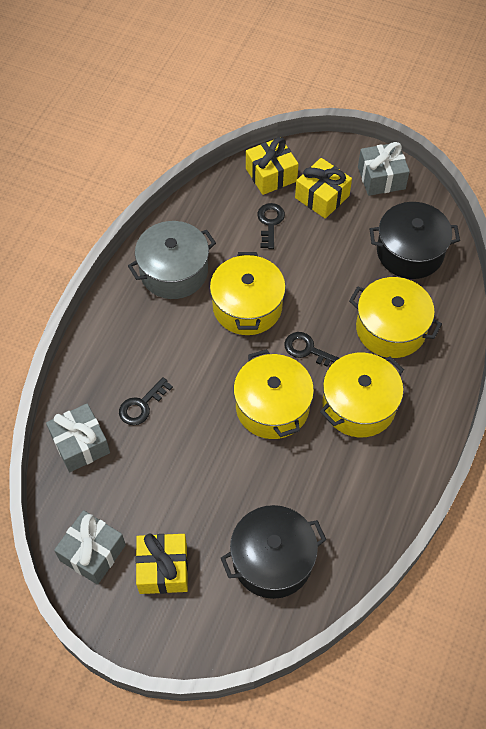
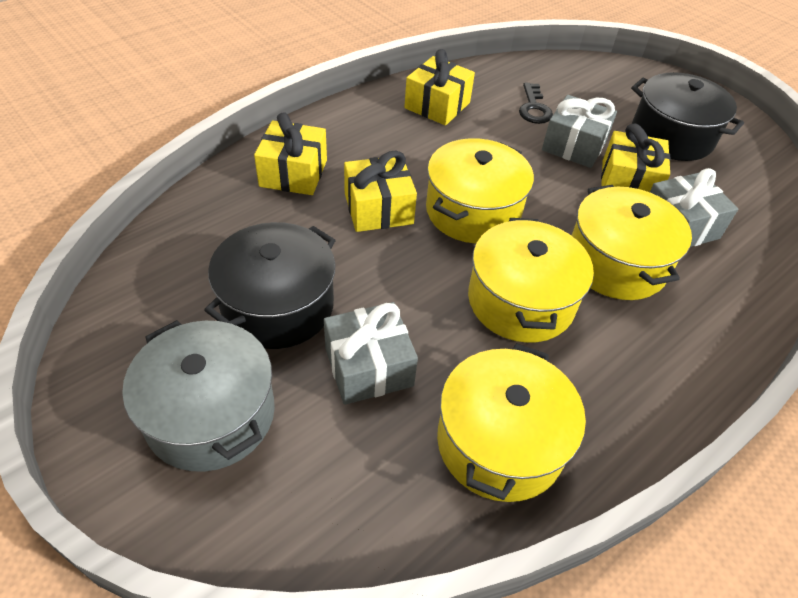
black key: [119,377,173,425] [257,203,285,249] [284,332,339,367] = 3 -> [519,83,553,124] = 1
yellow gift: [136,534,188,594] [246,137,299,195] [295,158,352,219] = 3 -> [254,112,327,195] [344,151,417,232] [405,49,475,125] [601,124,671,192] = 4

